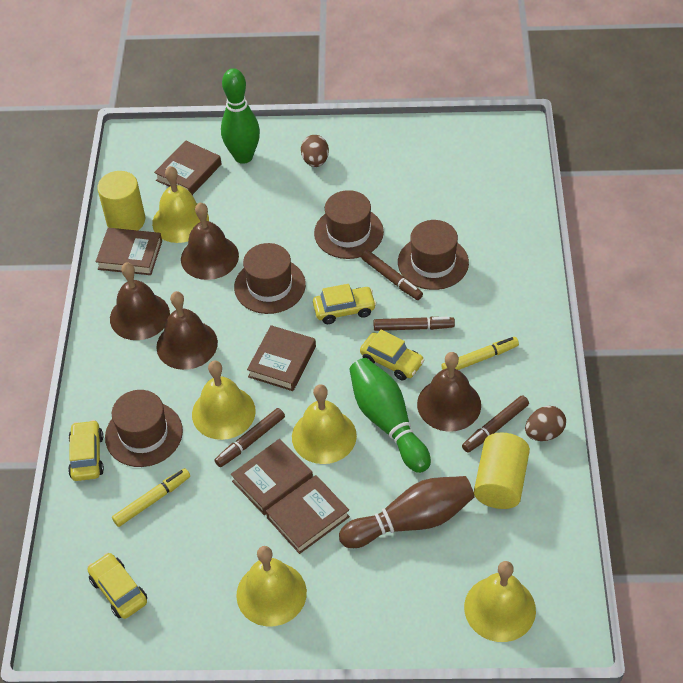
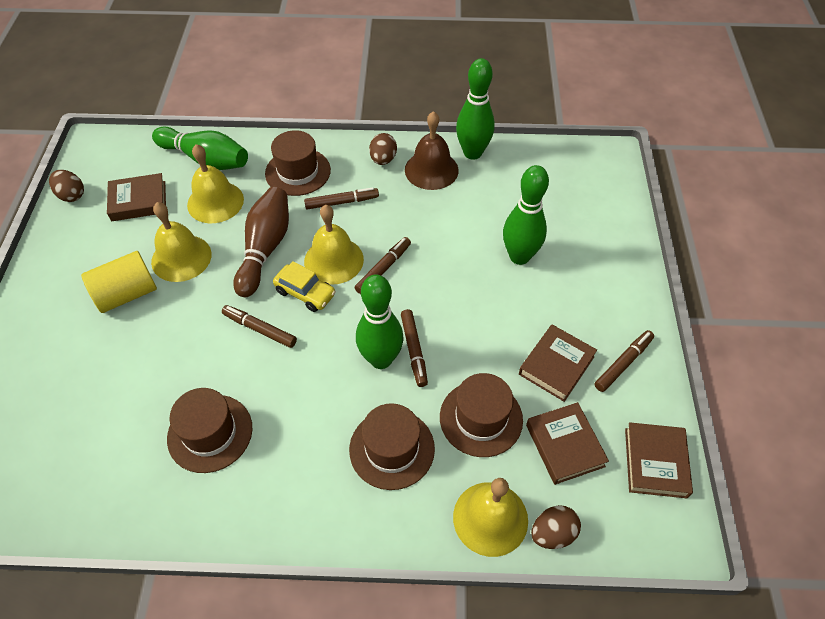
brown bell: [110,262,170,340] [156,291,218,370] [181,203,239,280] [417,352,481,431] = 4 -> [405,111,459,190] = 1
brown book: [95,228,162,275] [154,141,221,195] [231,439,313,515] [247,325,316,391] [266,475,350,554] = 5 -> [107,173,166,221] [519,324,597,402] [526,402,609,485] [625,422,693,498] = 4
brown egg: [301,135,329,167] [525,406,566,441] = 2 -> [49,170,84,202] [369,133,397,165] [531,505,581,549] = 3
brown marker: [214,408,285,467] [361,250,423,300] [373,317,455,331] [462,395,529,453] = 4 -> [222,305,297,348] [304,187,379,210] [355,237,411,294] [401,309,428,387] [594,330,654,392] = 5
green bowling pin: [221,68,260,164] [349,358,431,473] = 2 -> [152,126,248,170] [356,274,404,369] [456,58,495,160] [503,165,549,265] = 4
yellow bell: [152,166,209,243] [192,361,256,440] [236,546,307,626] [292,384,357,464] [464,561,536,642] = 5 -> [151,202,212,282] [187,144,244,223] [304,205,364,285] [453,478,528,557] = 4
yellow car: [68,420,104,481] [88,553,147,619] [313,284,376,324] [360,330,424,381] = 4 -> [273,261,336,312] = 1
yellow cylinder: [97,171,145,231] [474,433,530,509] = 2 -> [81,251,157,313] = 1
yellow marker: [112,468,190,527] [441,337,519,370] = 2 -> none = 0

